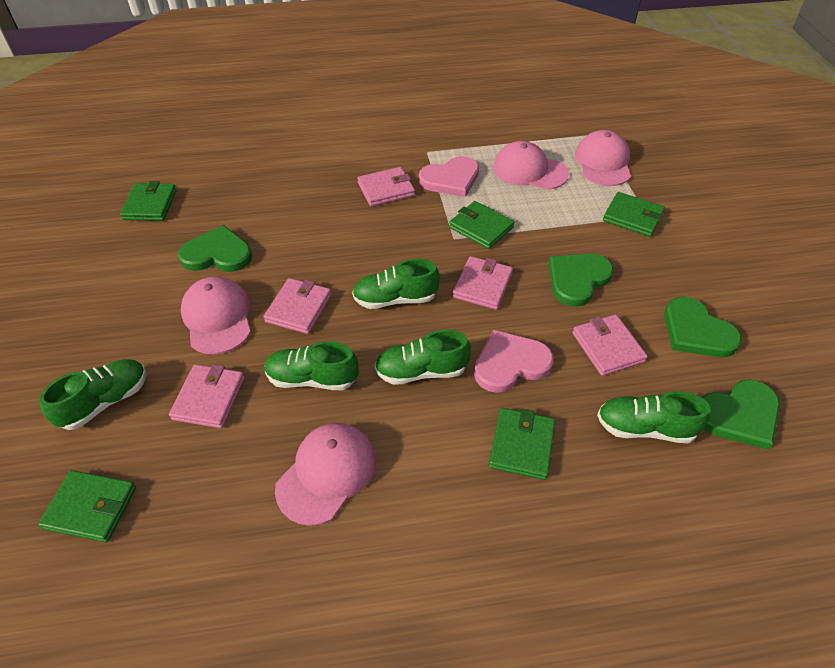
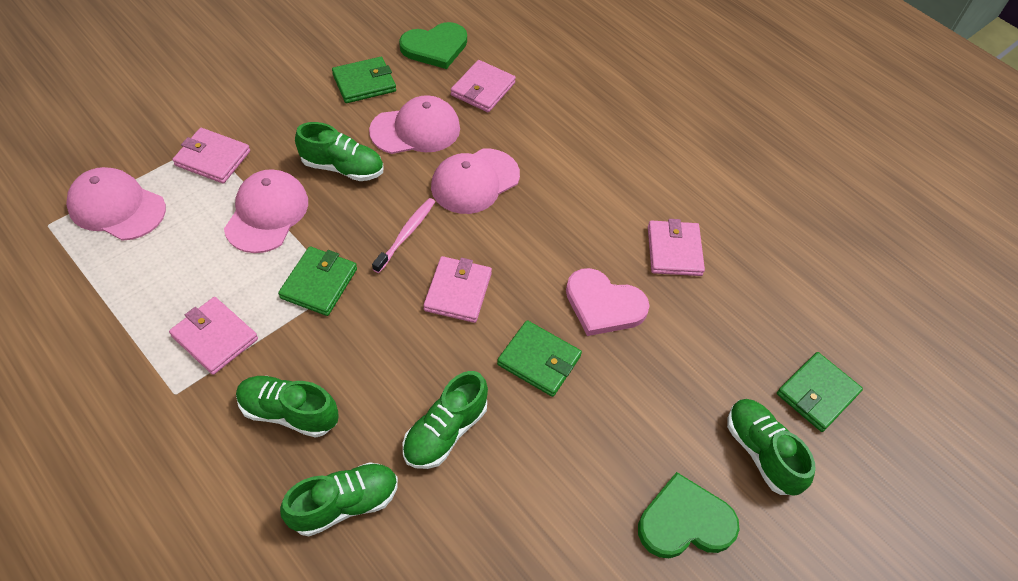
green heart: [178,225,252,272] [549,254,614,307] [664,297,742,357] [701,379,780,450] = 4 -> [399,22,467,69] [638,472,740,558] = 2
green wallet: [38,470,136,543] [120,181,177,221] [449,201,515,249] [489,408,555,480] [603,192,665,237] = 5 -> [278,246,357,316] [332,57,396,103] [497,320,582,397] [777,352,863,432] = 4
pink heart: [419,156,479,197] [474,330,554,393] = 2 -> [566,268,650,336] = 1
pink toothbrush: none = 0 -> [372,198,435,273] = 1

